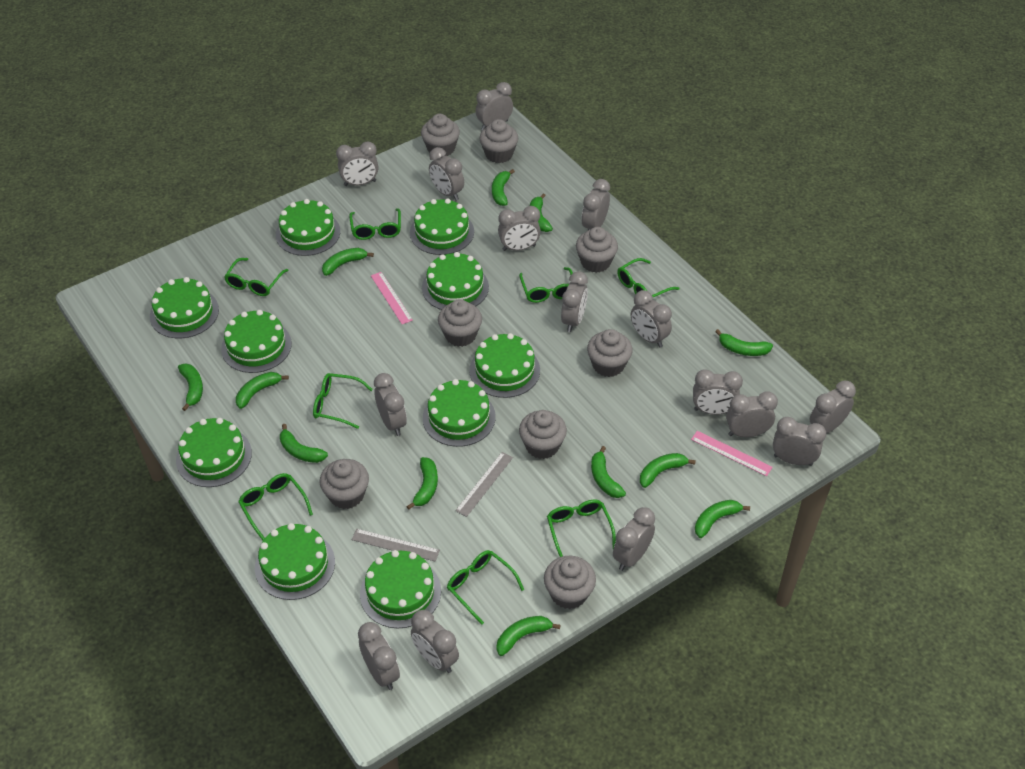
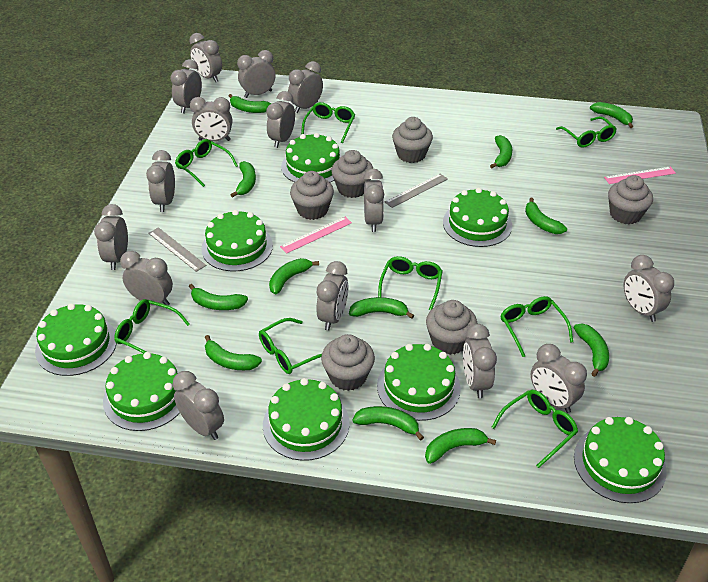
green cake: [150,277,219,338] [176,418,252,487] [221,310,292,373] [255,523,335,600] [276,199,340,256] [360,550,441,628] [410,199,474,255] [422,252,489,310] [423,379,496,447] [469,333,540,398] = 10 -> [35,303,117,376] [103,352,180,431] [201,210,273,271] [263,378,349,461] [281,133,341,183] [377,344,461,421] [443,188,512,247] [574,417,667,503] = 8
grey cupcake: [320,459,369,509] [421,114,460,156] [438,299,482,347] [479,119,518,163] [519,410,567,459] [544,556,596,609] [576,227,618,273] [587,329,633,377] = 8 -> [290,171,334,220] [321,334,375,391] [331,150,373,198] [392,117,433,163] [426,300,477,355] [608,175,653,224] = 6

